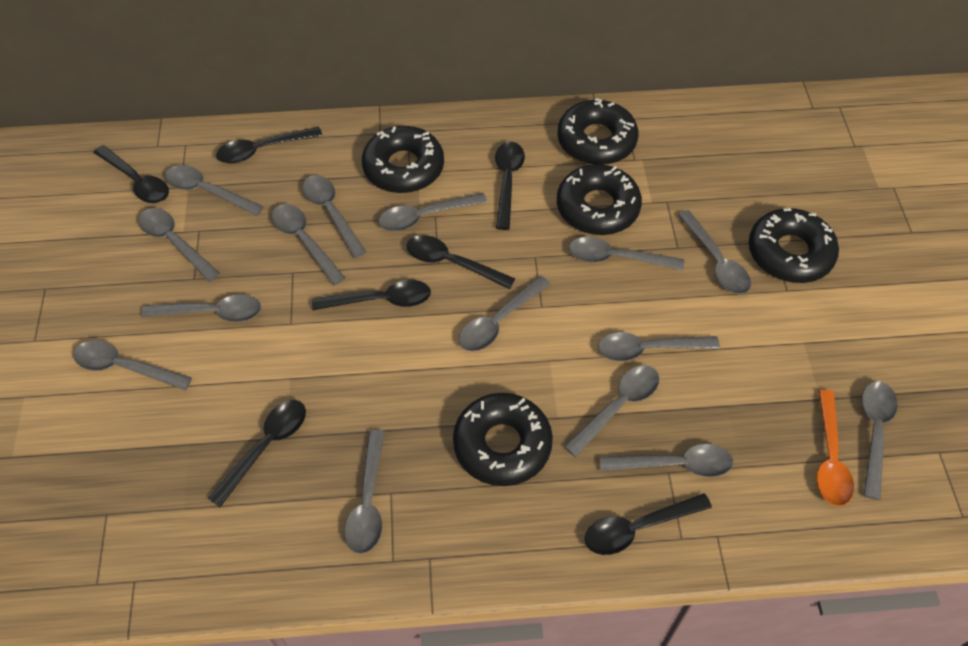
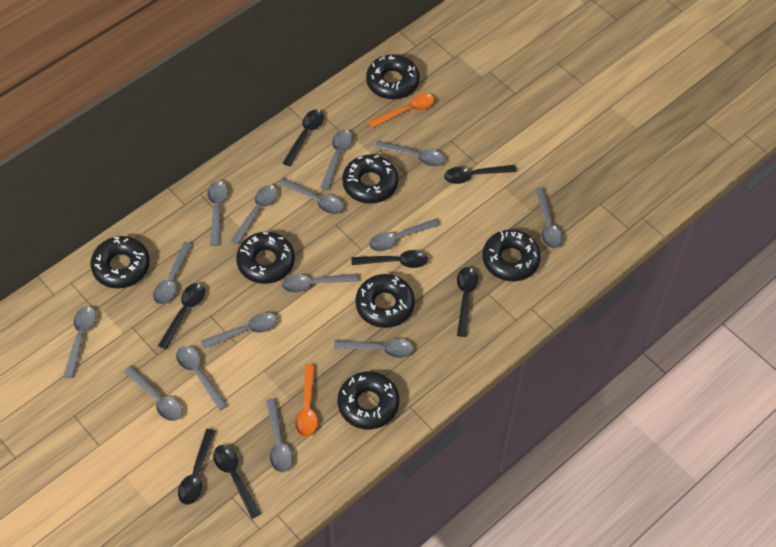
black donut: [362,126,444,193] [453,393,553,486] [557,98,638,165] [557,164,642,235] [749,208,839,283] = 5 -> [90,236,150,289] [236,232,295,284] [338,372,399,429] [342,155,398,204] [355,274,415,328] [366,54,420,99] [483,230,541,281] = 7
orange spoon: [817,389,854,506] = 1 -> [295,364,318,437] [369,94,435,128] = 2

